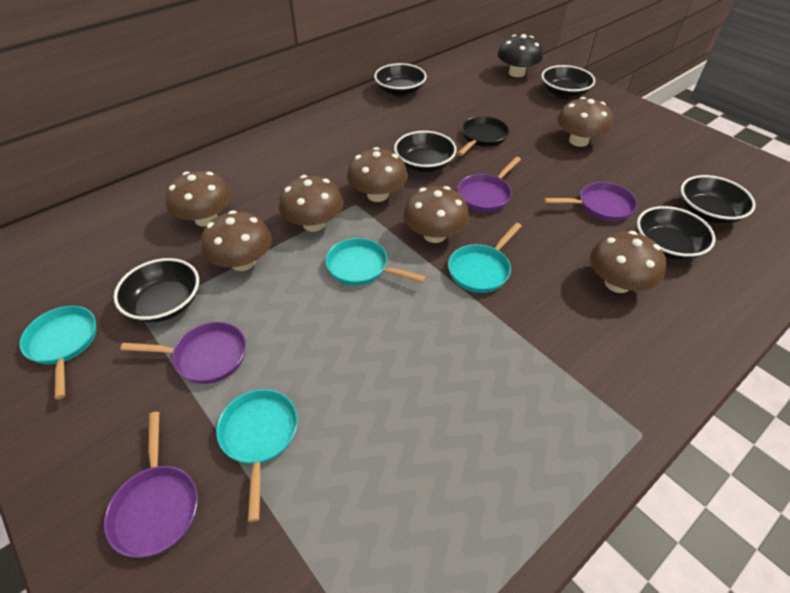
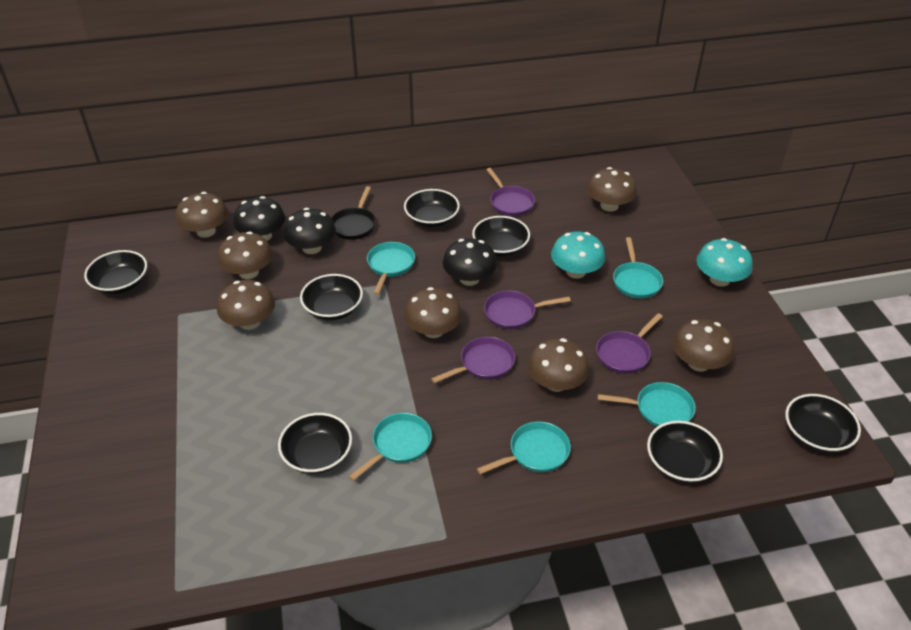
black bowl: [114,258,199,322] [374,63,427,97] [394,131,457,173] [541,65,595,99] [637,206,715,261] [681,175,756,224] = 6 -> [84,250,147,295] [278,413,352,474] [300,274,363,321] [404,189,460,228] [472,216,530,257] [647,421,723,483] [785,394,861,453] = 7
black mushroom: [497,34,543,77] = 1 -> [233,196,286,241] [283,208,336,254] [443,238,497,286] = 3
turquoise mushroom: none = 0 -> [551,231,605,279] [697,238,753,287] = 2
turquoise pan: [19,306,96,399] [216,389,298,522] [325,238,426,286] [448,223,522,293] = 4 -> [349,413,432,481] [367,242,415,295] [477,421,571,474] [598,382,696,427] [613,237,663,299] = 5

